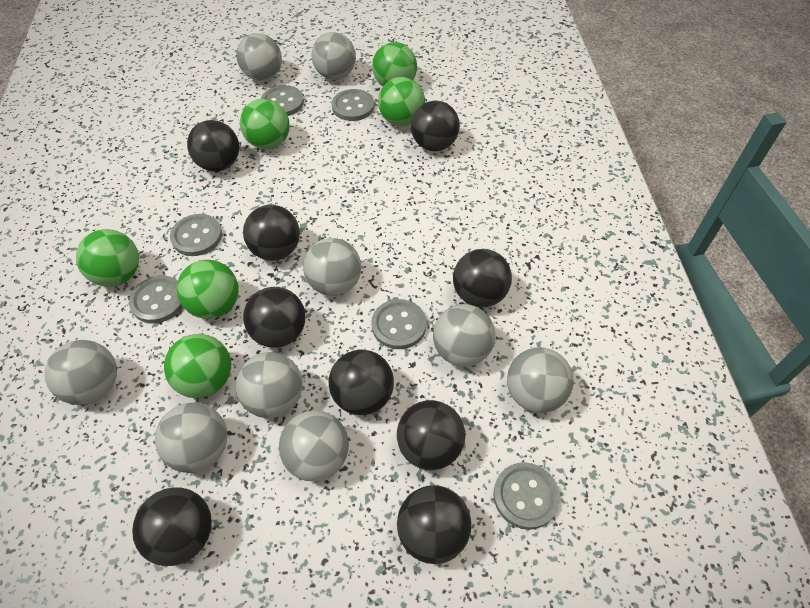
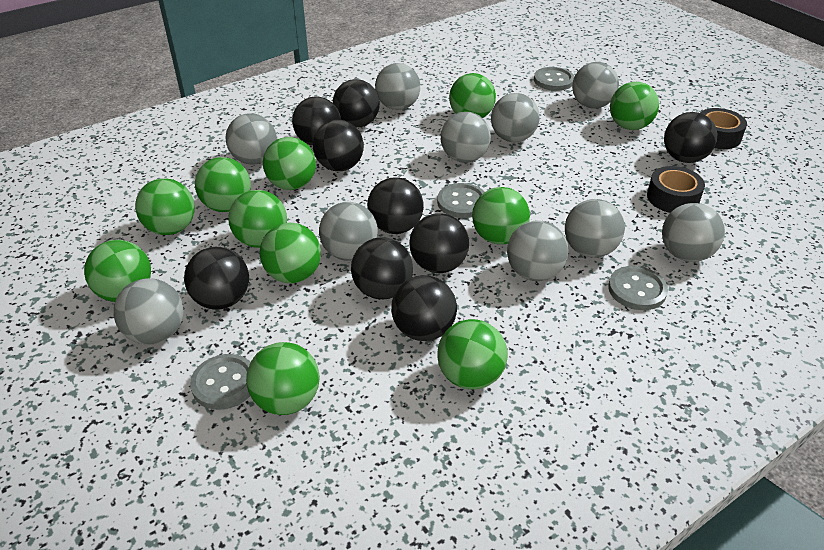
black tape: none = 0 -> [647,166,705,213] [700,108,747,149] = 2
green ball: [76,229,139,287] [164,334,231,398] [177,260,239,319] [240,99,290,149] [372,42,417,86] [378,77,425,126] = 6 -> [84,240,151,302] [135,178,195,235] [195,157,251,212] [228,190,287,248] [246,342,320,415] [260,223,321,283] [263,137,316,190] [437,319,508,390] [449,73,496,118] [472,187,530,245] [610,82,659,130] = 11
grey ball: [44,340,117,405] [155,403,227,473] [236,33,282,81] [236,352,302,418] [279,410,349,481] [303,238,361,296] [311,32,356,80] [433,304,496,367] [507,347,574,413] = 9 -> [114,278,184,344] [226,113,277,165] [319,202,378,261] [375,63,420,110] [441,112,491,163] [491,93,540,142] [507,221,569,281] [565,199,625,258] [572,62,619,109] [662,203,725,262] = 10
grey button: [129,276,183,323] [170,214,222,256] [261,85,304,116] [332,89,374,121] [371,299,426,349] [493,462,560,530] = 6 -> [190,354,250,410] [437,183,484,218] [534,67,574,91] [608,266,668,310] = 4

